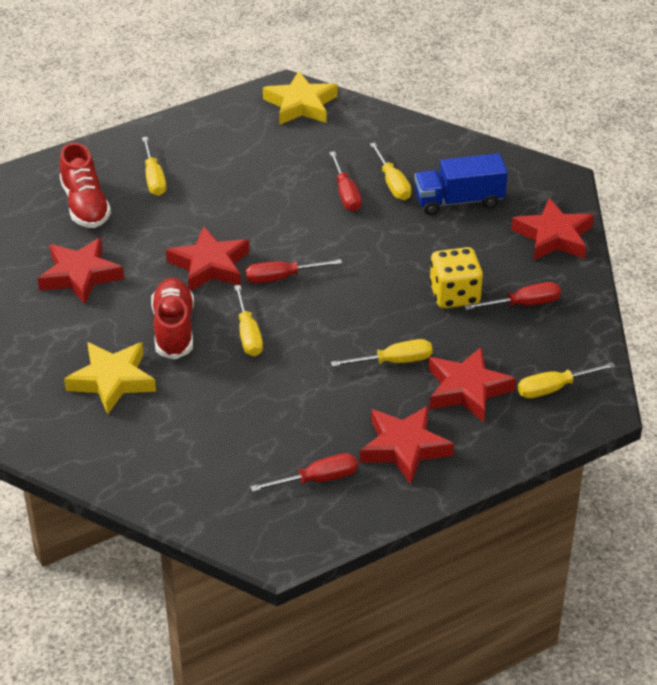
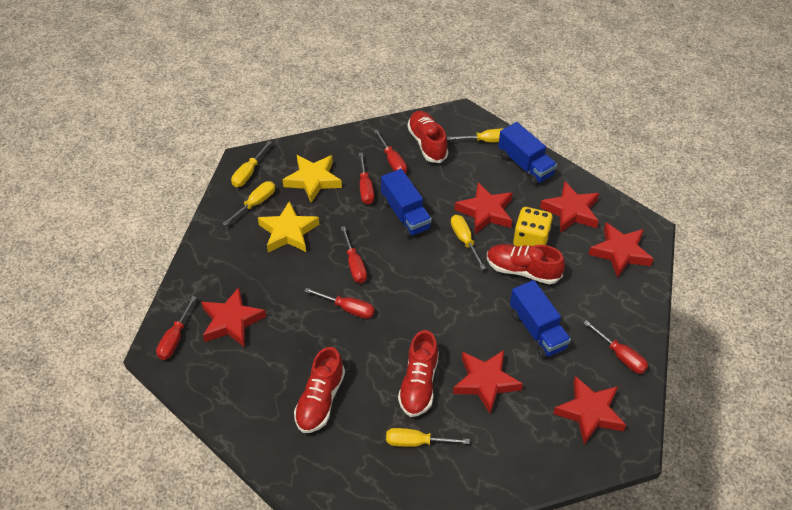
blue truck: [414,153,508,215] = 1 -> [381,169,432,238] [498,122,557,186] [510,280,571,358] = 3
red screwdriver: [245,259,342,284] [250,453,358,492] [329,151,362,211] [464,282,561,310] = 4 -> [156,296,197,360] [304,288,375,319] [341,226,367,283] [359,153,374,205] [374,130,407,174] [583,320,648,374] = 6
red shoe: [59,143,111,228] [151,278,194,360] = 2 -> [294,347,345,433] [398,330,439,417] [407,111,448,163] [487,244,565,284] = 4
red star: [38,238,124,304] [166,226,249,291] [360,405,454,484] [429,347,516,422] [511,198,594,260] = 5 -> [201,287,266,347] [453,350,523,414] [455,182,513,234] [540,181,599,233] [553,376,626,445] [588,222,653,278] = 6

